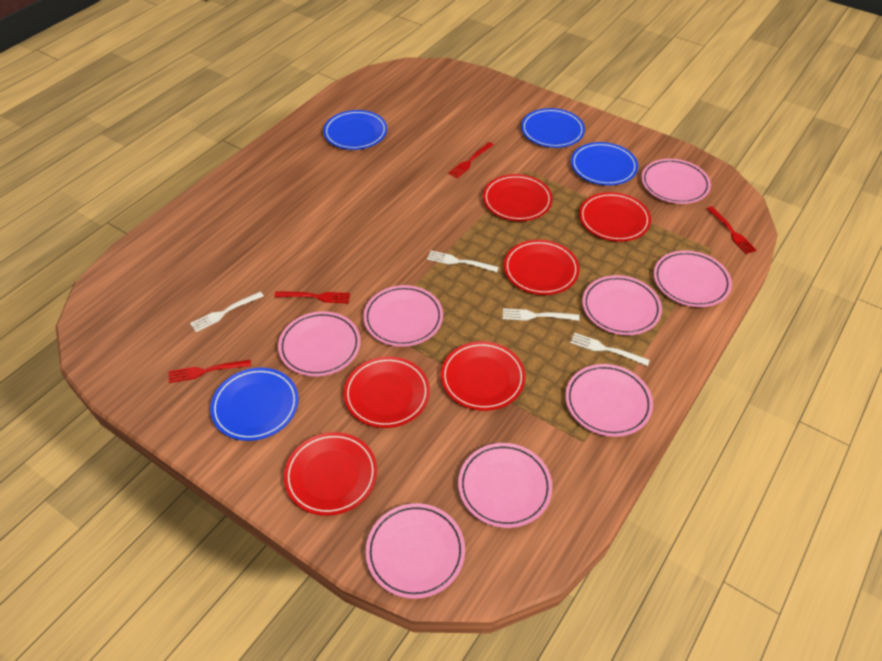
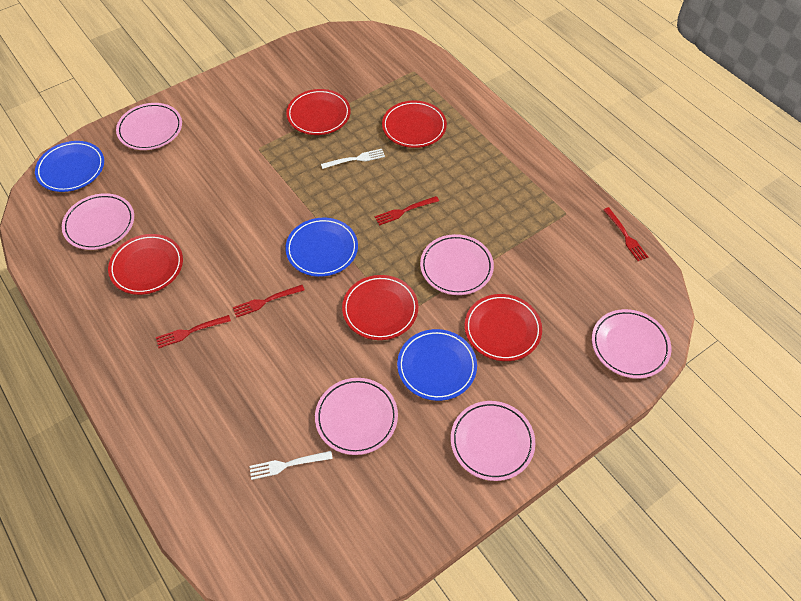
blue plate: [210,368,299,441] [323,110,387,150] [521,108,585,148] [571,142,638,185] = 4 -> [35,141,104,192] [285,218,358,277] [397,329,477,401] = 3
pink plate: [278,311,361,376] [363,285,443,347] [366,503,465,599] [458,443,552,528] [565,364,653,437] [582,275,662,335] [641,159,711,204] [653,250,732,307] = 8 -> [62,193,134,250] [116,103,182,150] [315,378,398,455] [420,234,494,295] [451,401,535,481] [592,309,671,378] = 6
red plate: [284,432,377,516] [344,356,430,428] [441,341,526,411] [483,174,553,221] [504,240,580,295] [579,192,651,242] = 6 -> [108,234,183,295] [286,89,351,135] [342,275,418,340] [382,100,447,148] [465,294,542,361] = 5
white fork: [190,291,264,332] [427,251,499,272] [503,308,580,321] [570,333,650,366] = 4 -> [249,451,333,480] [321,149,385,169] = 2

